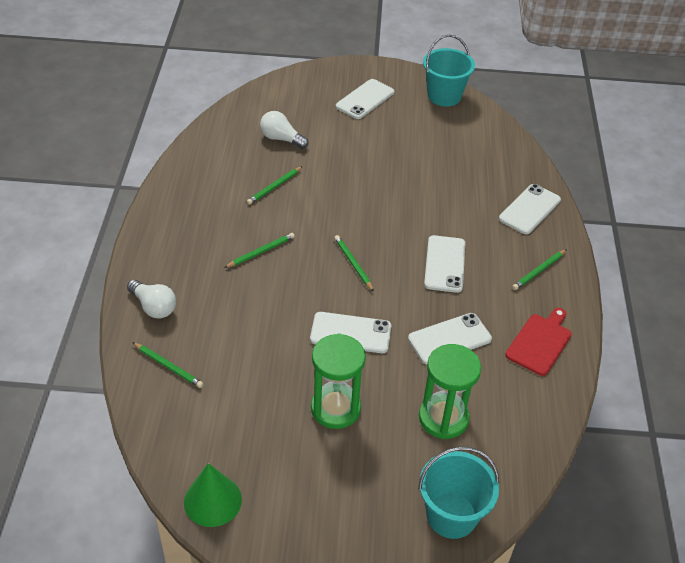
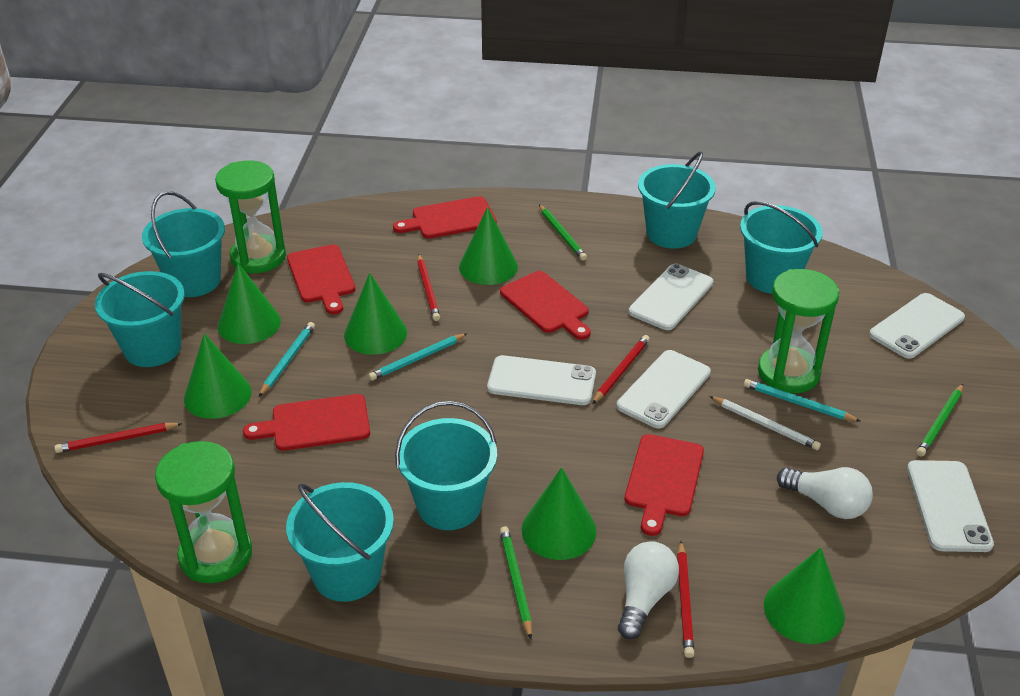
green cone: [184,463,242,527] = 1 -> [184,333,252,419] [218,263,281,344] [344,273,407,355] [459,207,518,285] [522,467,597,560] [764,547,845,644] = 6
green hourglass: [311,333,366,429] [419,344,481,439] = 2 -> [155,441,252,583] [215,160,286,273] [758,269,839,393] = 3
green pencil: [132,342,203,388] [224,233,295,268] [247,166,303,205] [334,235,374,292] [512,249,567,290] = 5 -> [500,527,532,639] [539,205,587,261] [917,384,963,457] = 3
red cutting board: [505,308,572,376] = 1 -> [243,394,370,451] [287,245,355,314] [393,196,497,238] [500,271,591,340] [625,434,704,536] = 5
red pencil: none = 0 -> [54,423,183,453] [417,254,440,321] [592,335,650,404] [677,541,694,658] = 4
turquoise bucket: [418,447,499,539] [423,35,475,107] = 2 -> [95,271,185,367] [142,191,225,297] [286,482,394,602] [395,401,497,530] [638,152,716,249] [740,201,823,294] = 6
turquoise pencil: none = 0 -> [259,322,315,397] [368,333,468,381] [744,379,861,422] = 3
white pencil: none = 0 -> [709,396,821,450] = 1

